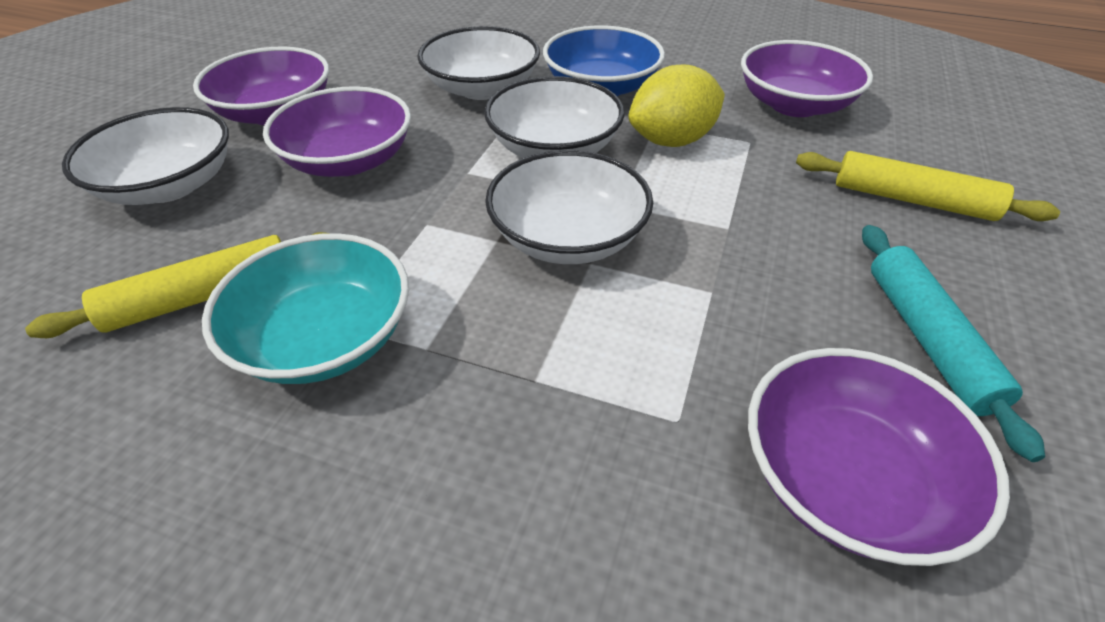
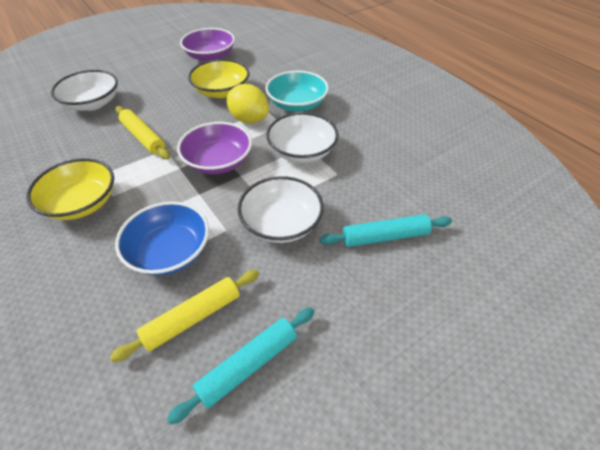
purple bowl: [193,46,329,125] [263,86,411,177] [741,40,873,117] [748,348,1010,566] = 4 -> [177,122,252,174] [180,28,235,62] = 2
turquoise rolling pin: [862,225,1045,462] = 1 -> [167,307,314,424] [320,214,452,247] = 2
white bowl: [62,107,229,205] [417,26,540,100] [484,76,625,158] [485,150,653,264] = 4 -> [51,70,118,111] [238,176,324,243] [266,112,339,163] = 3
yellow bowl: none = 0 -> [26,158,114,220] [188,59,249,98] = 2

